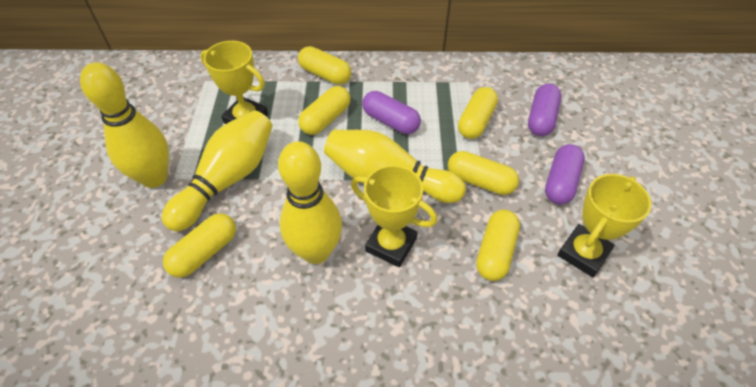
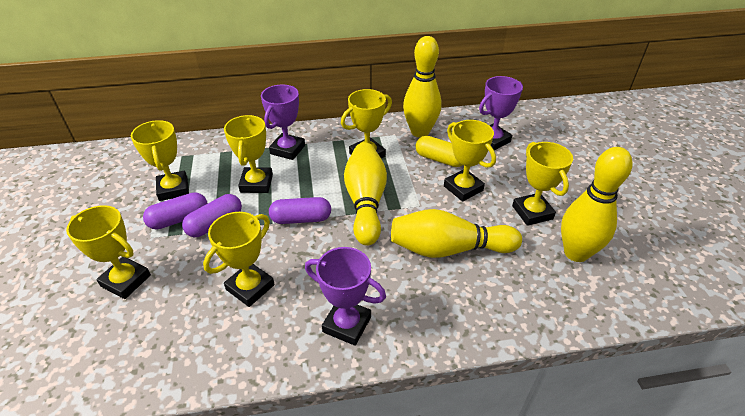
purple trophy: none = 0 -> [261,85,305,160] [305,247,386,346] [479,76,523,150] = 3
yellow capsule: [163,213,236,278] [298,46,352,85] [298,86,351,135] [448,151,519,195] [458,87,498,139] [476,210,520,281] = 6 -> [416,136,462,167] = 1
yellow trophy: [200,41,268,124] [351,165,437,267] [557,174,652,277] = 3 -> [66,205,151,299] [131,120,189,201] [203,212,275,307] [224,115,273,193] [341,89,392,158] [444,120,496,202] [512,142,573,226] = 7

